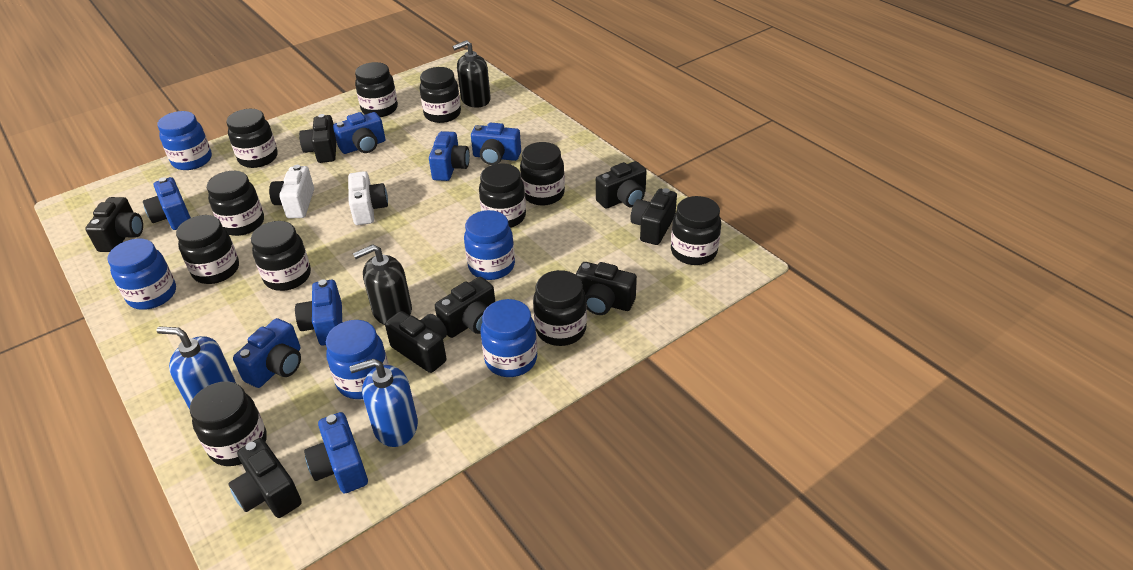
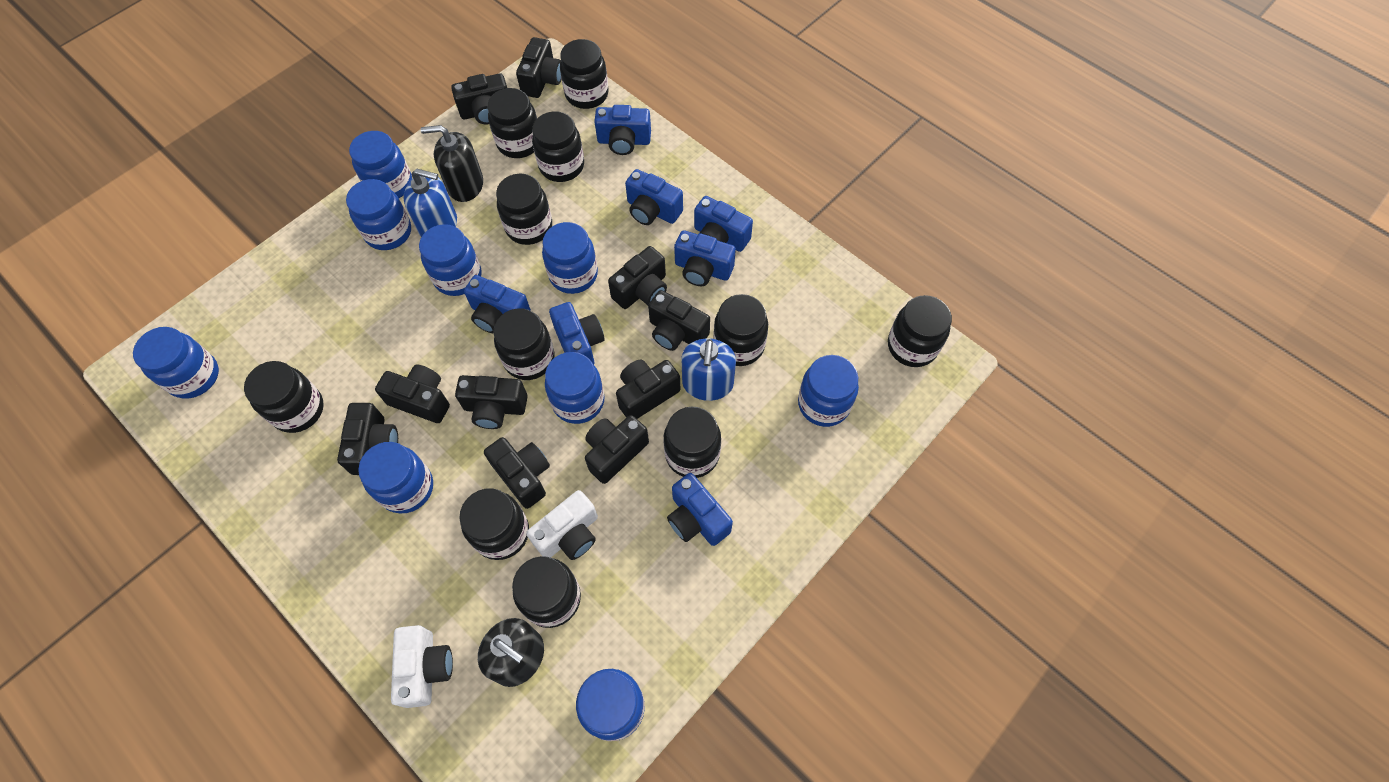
black camera: [85,197,143,252] [228,438,302,518] [299,114,336,163] [385,311,447,373] [435,277,495,338] [576,262,637,315] [596,161,647,209] [630,188,677,245] = 8 -> [337,403,398,475] [375,364,450,423] [451,73,507,125] [455,375,528,429] [484,437,550,509] [516,37,561,98] [585,415,649,484] [608,246,667,309] [616,360,680,419] [648,290,710,351] = 10
blue jar: [107,239,176,310] [157,111,212,170] [326,320,389,399] [464,210,515,280] [480,299,537,377] = 5 -> [133,327,219,399] [346,179,411,250] [349,131,412,198] [358,442,433,513] [419,224,481,296] [542,222,598,294] [545,352,604,424] [576,669,645,741] [798,355,859,427] = 9

